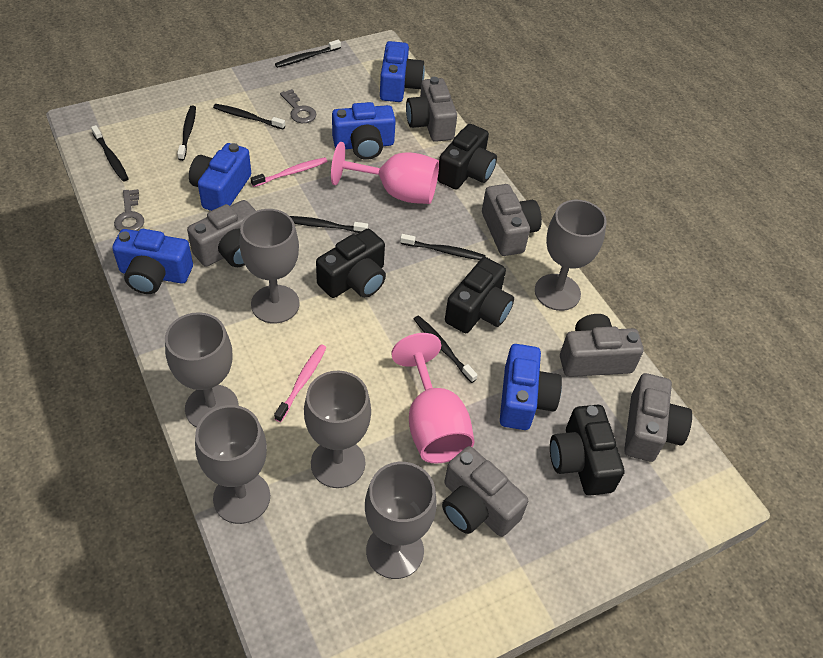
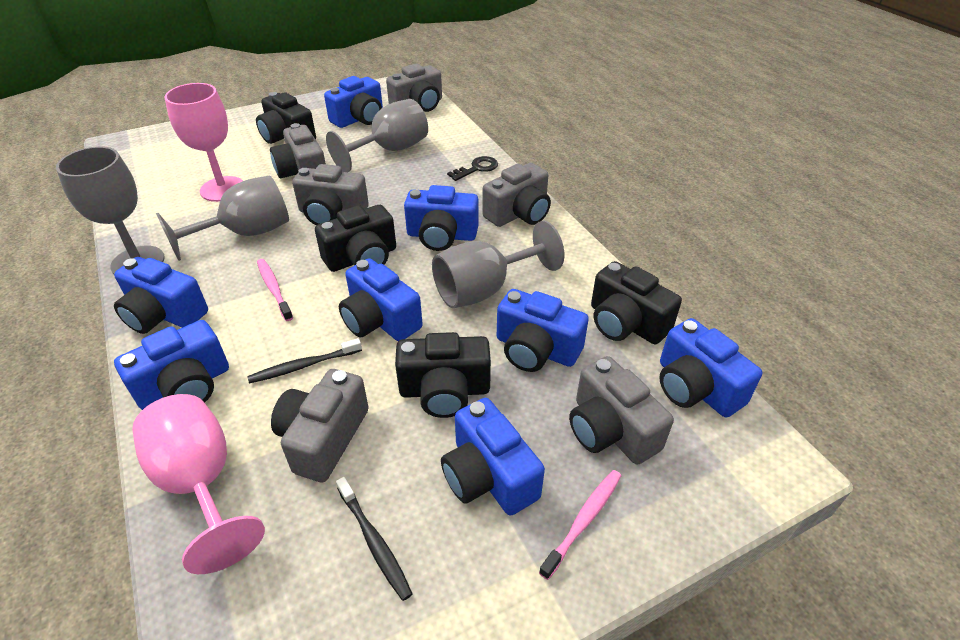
black key: none = 0 -> [447,156,498,181] = 1
black toothbrush: [91,125,129,181] [177,105,196,161] [213,104,285,129] [275,40,341,68] [290,216,368,233] [400,234,486,260] [414,315,478,383] = 7 -> [247,338,362,384] [336,477,413,601] = 2
blue camera: [112,229,193,294] [189,143,251,211] [332,102,396,160] [380,41,425,102] [500,344,562,430] = 5 -> [114,257,208,334] [114,320,229,410] [324,76,383,128] [339,258,423,341] [404,185,479,251] [441,398,545,516] [497,289,589,372] [659,318,762,418] = 8
grey goblet: [165,312,239,428] [195,405,270,524] [239,209,300,323] [304,371,371,488] [365,462,437,579] [535,200,607,311] = 6 -> [56,146,165,274] [156,176,289,261] [326,99,428,172] [432,221,564,308] = 4
grey key: [114,189,144,231] [280,89,316,123] = 2 -> none = 0

